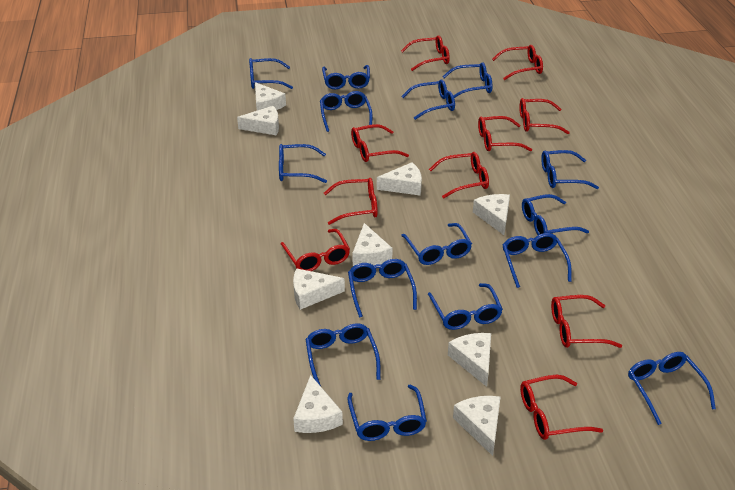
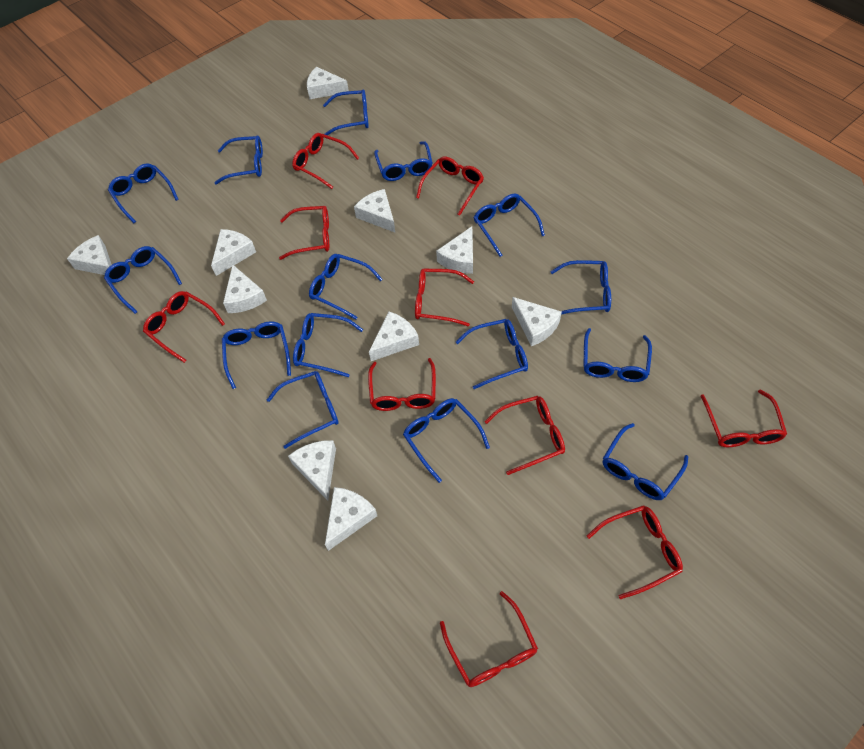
white cheese: [237,106,279,135] [255,82,286,111] [293,268,345,310] [293,375,343,433] [352,223,392,266] [377,162,422,195] [448,333,491,387] [453,396,500,456] [473,194,510,235] = 9 -> [67,235,112,275] [211,229,256,276] [223,265,267,313] [288,440,336,501] [307,67,349,99] [325,487,377,551] [354,189,395,232] [369,311,419,361] [436,227,473,274] [512,297,562,346] = 10

